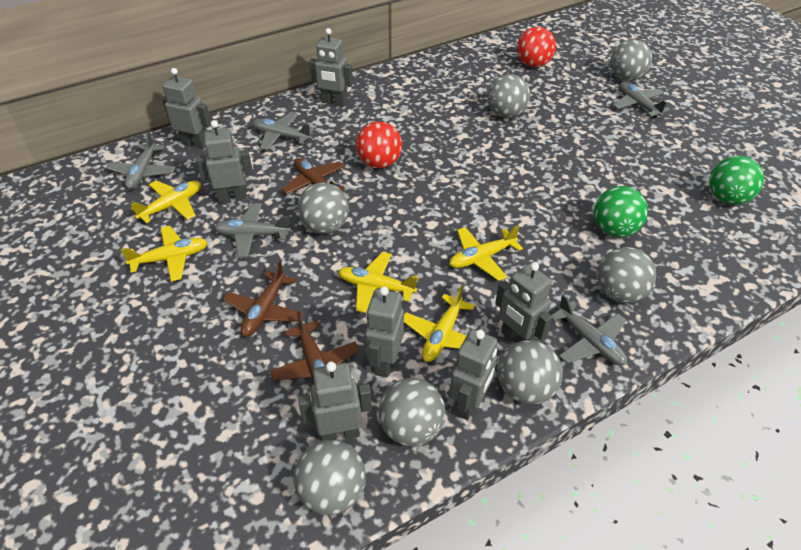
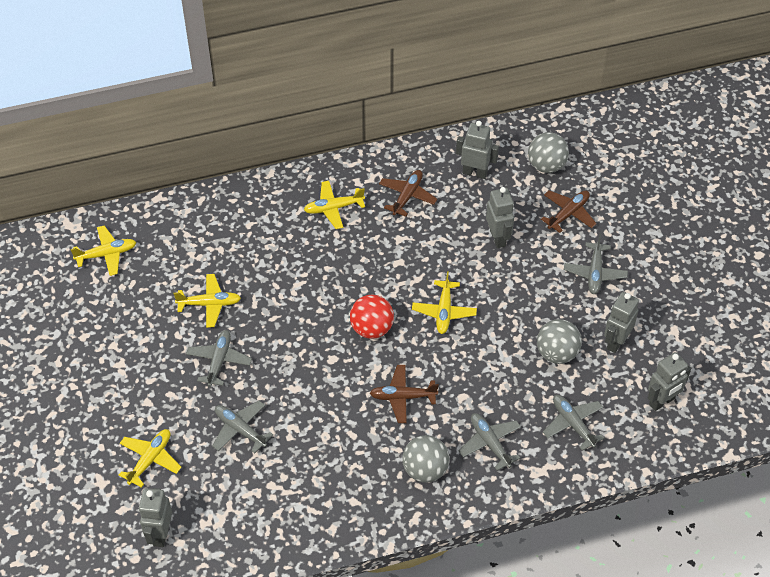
green ball: [594,186,648,237] [709,155,764,205] = 2 -> none = 0
grey ball: [293,439,366,515] [298,183,349,234] [379,378,446,446] [488,74,530,118] [498,340,563,405] [597,247,657,303] [610,39,652,81] = 7 -> [402,435,450,483] [528,132,569,173] [537,319,582,364] = 3
grey robot: [162,68,211,149] [196,120,253,203] [298,362,372,441] [309,28,353,106] [365,286,404,378] [449,329,498,420] [495,262,552,342] = 7 -> [139,488,172,547] [456,121,499,179] [486,187,514,248] [604,292,639,353] [648,352,691,411] = 5
red ball: [356,121,402,169] [517,27,556,67] = 2 -> [350,295,394,339] = 1

